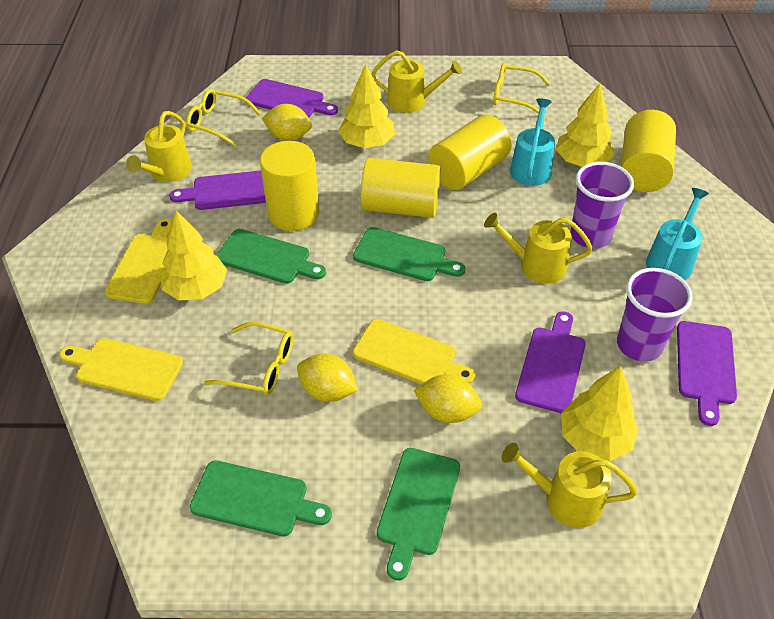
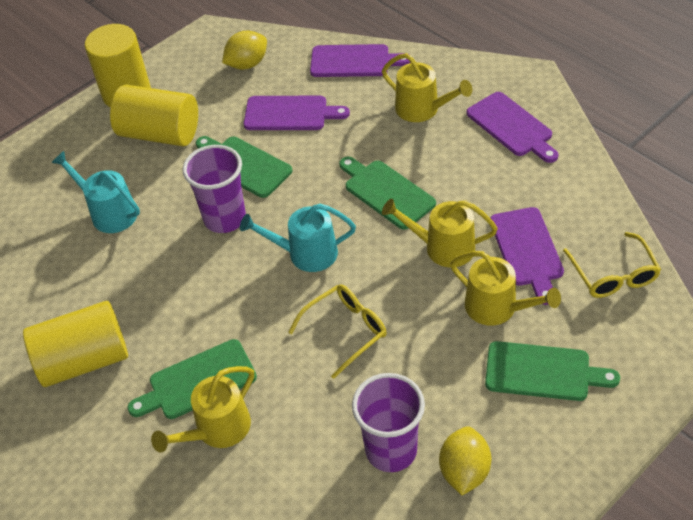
yellow cutting board: [60,338,183,401] [105,219,172,304] [353,319,475,384] = 3 -> none = 0
yellow cylinder: [260,141,319,231] [361,158,441,218] [428,114,511,190] [621,110,676,192] = 4 -> [23,301,128,387] [85,24,151,108] [110,85,198,146] = 3
yellow glasses: [186,89,260,146] [204,322,293,396] [493,63,551,114] = 3 -> [288,284,387,379] [563,232,661,298] = 2
yellow lemon: [262,104,312,141] [297,353,358,402] [414,374,482,423] = 3 -> [222,31,267,70] [439,426,491,495] = 2
yellow tree: [160,210,227,300] [338,64,395,148] [556,83,615,167] [561,366,639,461] = 4 -> none = 0

